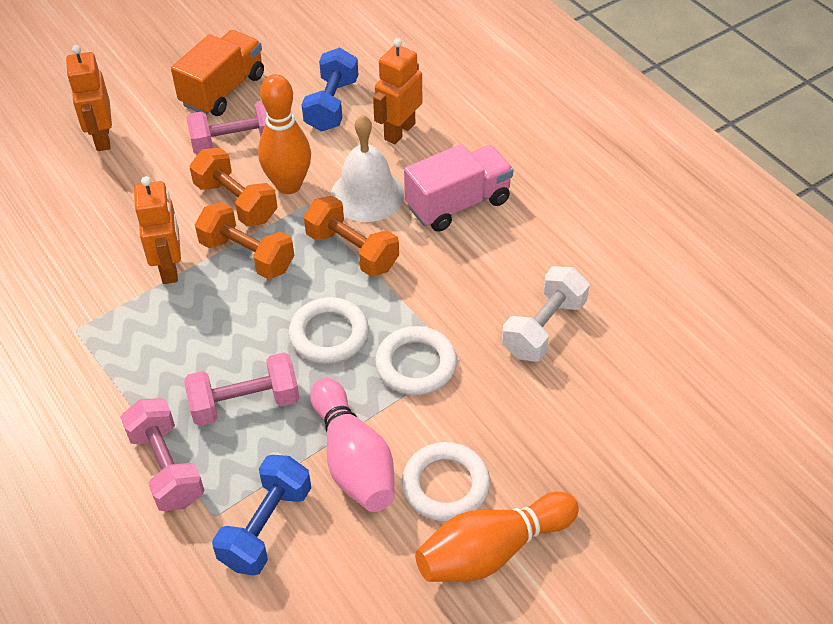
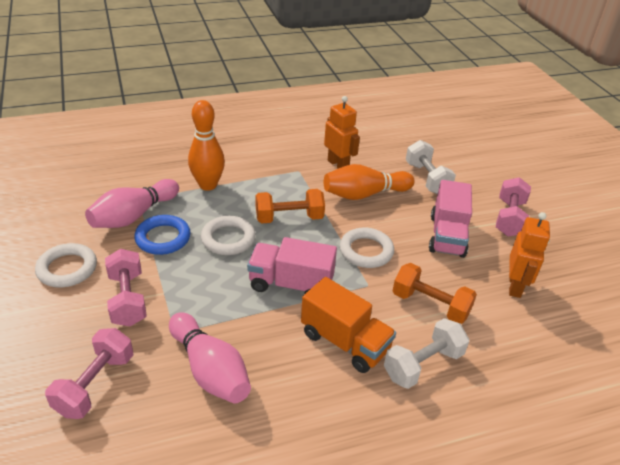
blue dumbbell: [212,455,311,576] [302,48,358,131] = 2 -> none = 0
blue ring: none = 0 -> [134,215,191,255] = 1
orange dumbbell: [190,148,277,226] [195,202,294,279] [304,196,399,277] = 3 -> [256,189,325,224] [393,263,477,324] = 2
orange robot: [66,45,112,151] [134,176,181,284] [373,38,422,144] = 3 -> [324,96,360,169] [509,212,550,298] = 2
pink bowling pin: [310,378,395,512] = 1 -> [85,179,179,228] [169,312,251,404] = 2
pink truck: [404,144,513,232] = 1 -> [247,237,337,294] [429,180,472,258] = 2
white bell: [330,115,404,222] = 1 -> none = 0
white dumbbell: [502,266,590,362] = 1 -> [384,318,469,389] [406,140,456,194] = 2

